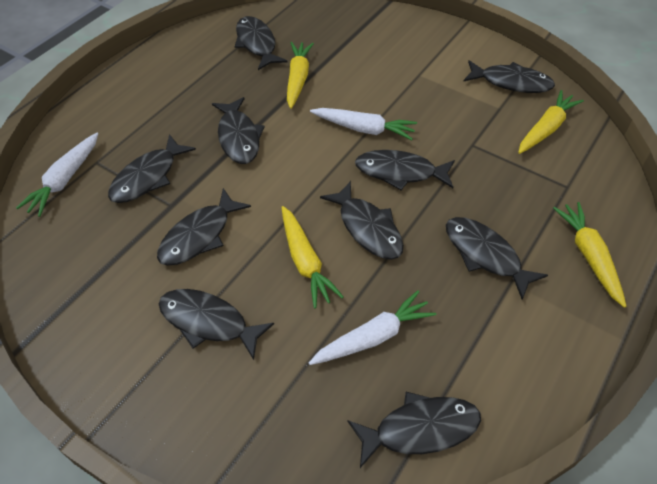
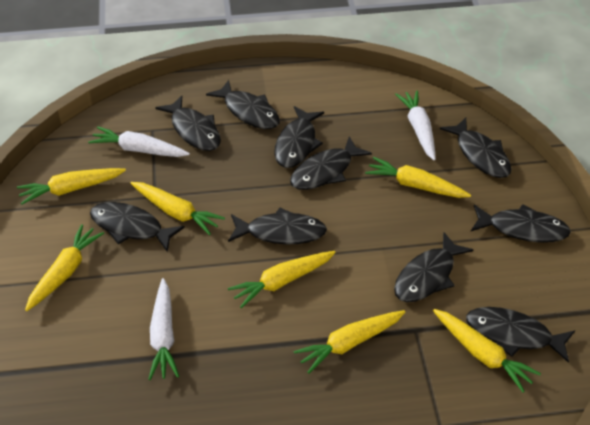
yellow carrot: [281,206,344,308] [287,42,314,109] [518,90,584,154] [553,202,626,308] = 4 -> [17,168,126,205] [25,224,104,311] [130,182,225,235] [228,251,336,308] [293,310,405,374] [365,157,471,198] [433,309,541,392] = 7

